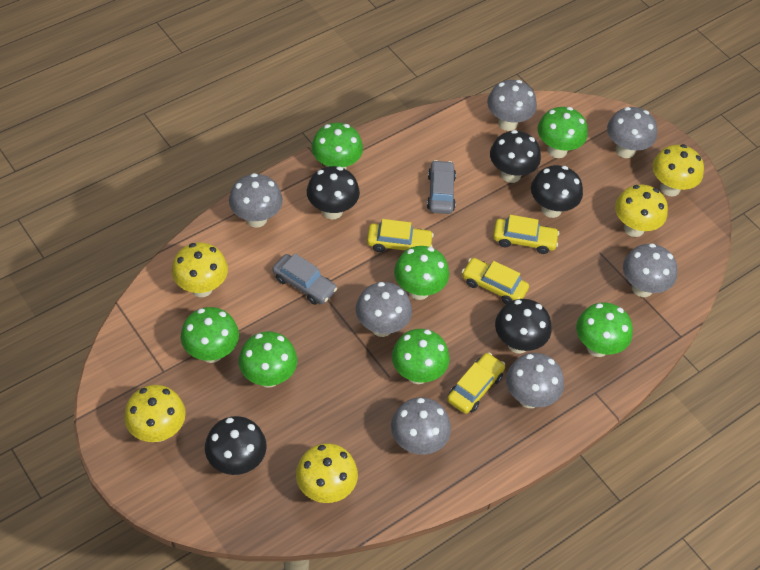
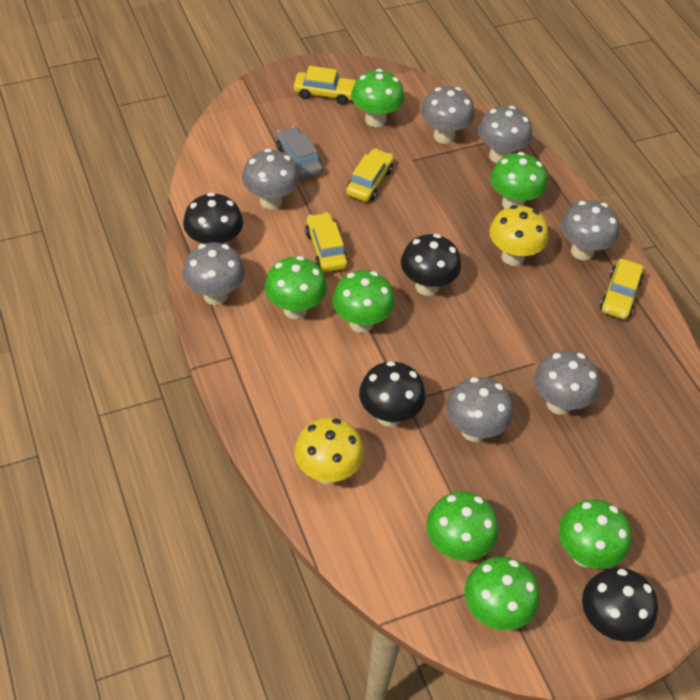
black mushroom: [205,416,267,475] [307,166,360,219] [490,130,541,183] [495,299,552,353] [531,165,583,218] = 5 -> [183,193,243,244] [359,361,426,427] [401,234,461,296] [582,567,658,642] = 4
grey car: [272,253,337,305] [427,160,456,214] = 2 -> [276,127,323,179] = 1
yellow mushroom: [124,385,186,442] [172,243,228,297] [296,443,358,503] [615,184,668,237] [652,144,704,197] = 5 -> [294,418,364,484] [489,205,548,266] = 2

